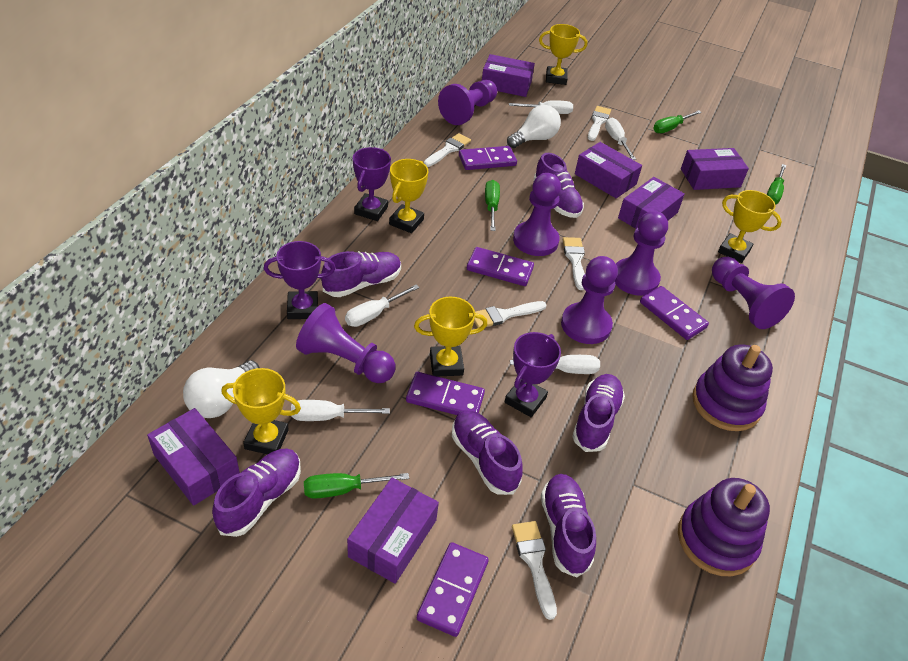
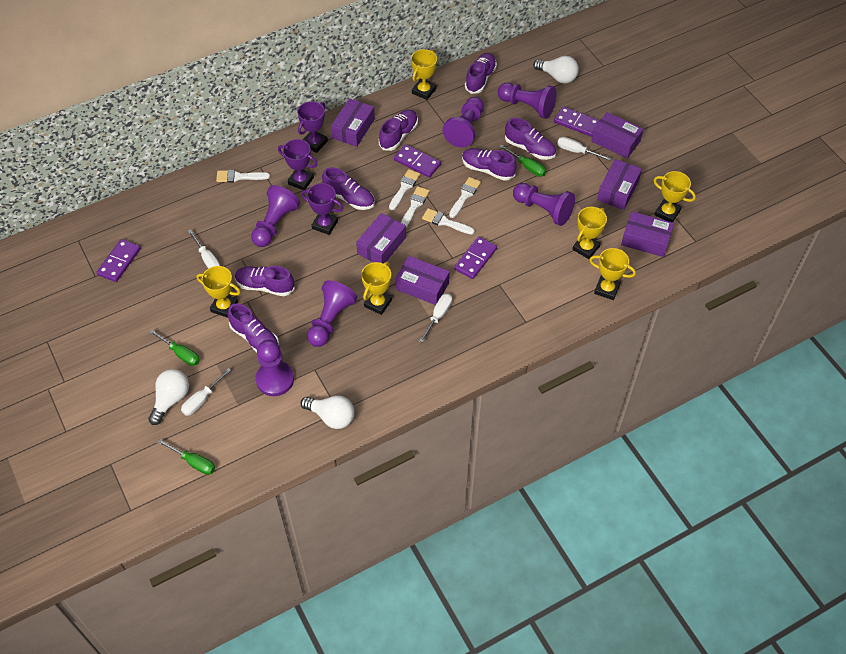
green screwdriver: [304,473,409,499] [485,180,500,231] [653,110,702,133] [767,164,786,204] = 4 -> [150,330,200,366] [158,439,215,475] [499,144,546,177] = 3
purple domino: [406,372,485,415] [417,542,489,637] [459,146,517,170] [467,247,534,286] [640,286,709,340] = 5 -> [97,239,141,282] [394,144,441,178] [454,236,497,279] [554,106,600,137] = 4
purple shoe: [212,449,301,537] [321,251,401,297] [452,410,523,495] [533,153,584,218] [541,474,596,578] [572,374,625,452] = 6 -> [228,303,279,352] [235,266,295,296] [322,167,375,210] [379,109,418,151] [462,148,517,181] [465,53,497,94] [505,118,556,160] = 7
purple stacking toy: [678,478,770,576] [692,344,773,431] = 2 -> none = 0
white light bulb: [183,360,260,418] [507,105,561,148] = 2 -> [148,369,189,425] [301,396,355,429] [533,56,579,84] = 3
white screwdriver: [291,400,390,421] [345,285,419,327] [509,100,573,114] [510,355,600,374] [605,118,636,160] = 5 -> [181,368,231,416] [188,230,220,269] [419,293,452,343] [557,137,611,160] = 4
yellow trophy: [222,368,301,454] [389,159,429,233] [414,297,487,377] [539,24,587,85] [718,190,782,263] = 5 -> [196,266,241,318] [361,262,392,315] [411,49,437,100] [572,207,607,259] [589,248,636,300] [654,171,696,222] = 6

